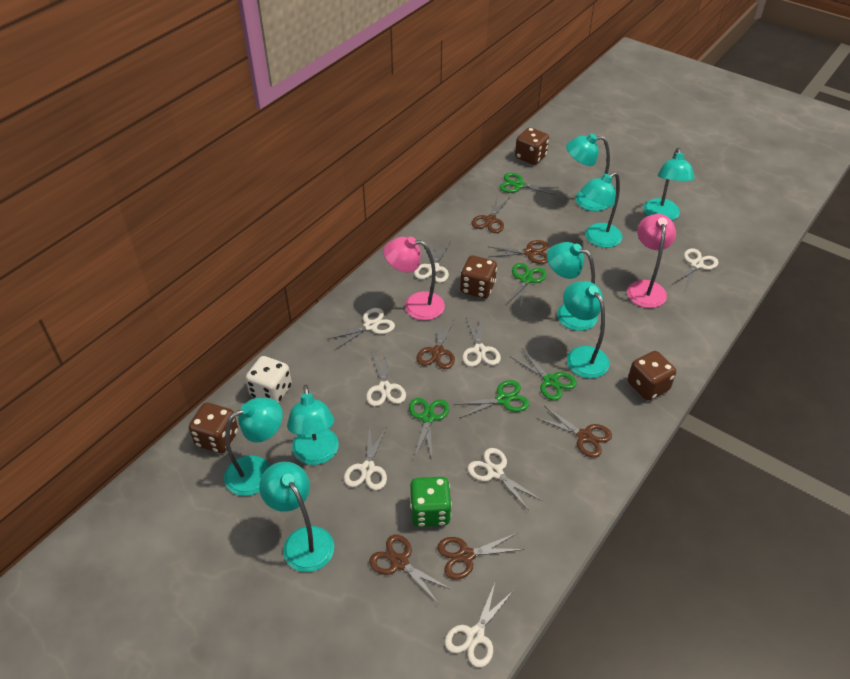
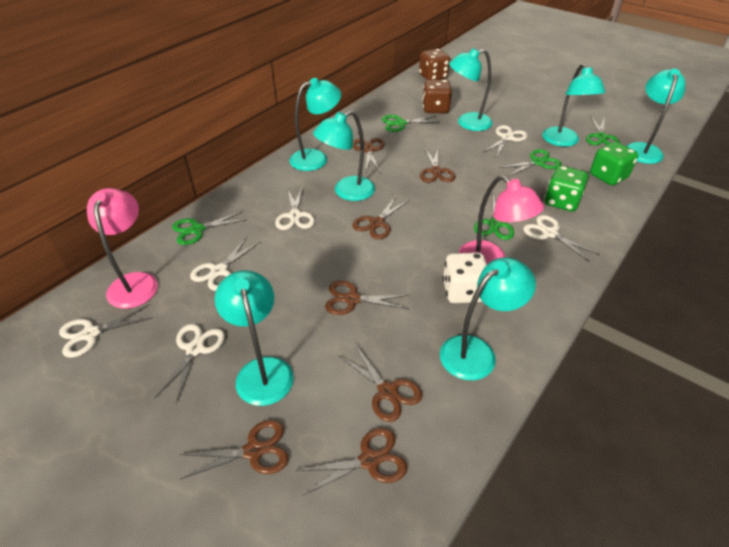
brown dice: [189,403,238,453] [460,255,497,298] [515,127,549,165] [628,351,676,401] = 4 -> [419,49,450,80] [422,80,452,113] = 2
brown scissors: [369,535,452,604] [416,317,455,369] [437,533,524,580] [472,197,510,233] [487,240,548,264] [535,406,612,458] = 6 -> [179,420,289,479] [296,428,407,496] [325,280,410,315] [338,344,422,422] [352,196,409,239] [353,138,385,173] [420,147,455,182] = 7
green dice: [410,477,452,527] = 1 -> [545,166,588,212] [590,142,638,186] = 2
turquoise lamp: [224,398,283,496] [259,462,334,572] [287,385,339,465] [547,242,598,331] [563,281,610,378] [566,134,610,211] [581,172,622,248] [644,148,695,221] = 8 -> [214,270,294,406] [289,78,341,171] [313,110,375,201] [440,257,536,381] [449,48,493,131] [542,63,606,147] [626,69,685,164] = 7
white scissors: [326,308,395,350] [344,425,387,490] [366,350,406,407] [414,240,451,283] [445,583,514,668] [462,317,501,367] [467,448,541,511] [673,248,718,292] = 8 -> [59,305,153,358] [154,324,225,403] [190,236,260,291] [275,186,315,230] [484,125,528,157] [523,215,600,262] = 6

